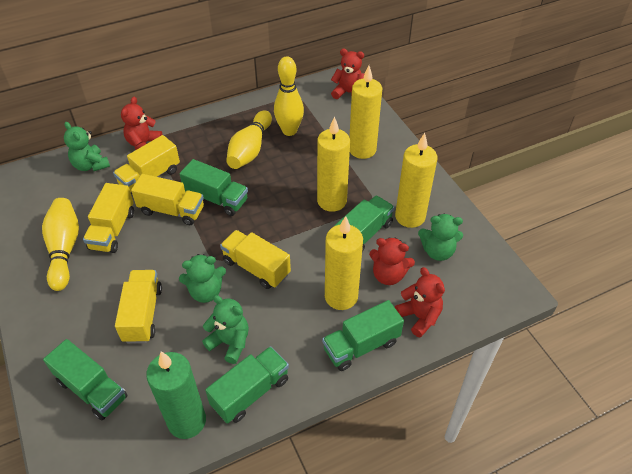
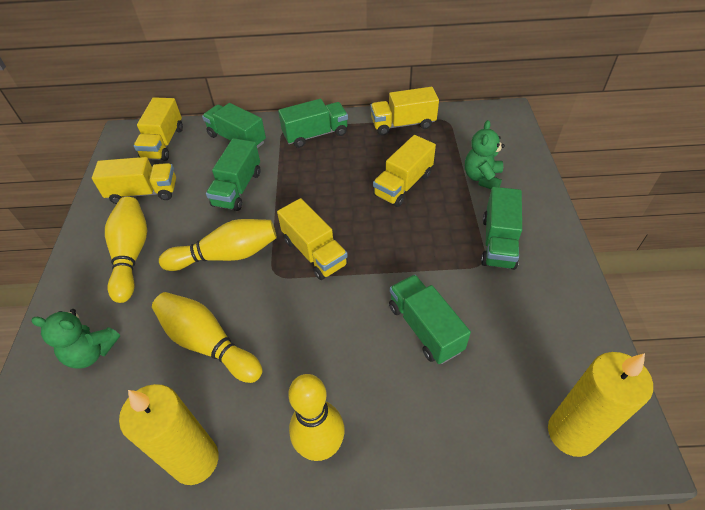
green candle: [146,352,206,439] = 1 -> none = 0
green teddy bear: [64,122,110,171] [179,254,226,303] [202,295,249,364] [418,214,463,261] = 4 -> [31,309,120,369] [465,120,505,189] = 2
red teddy bear: [121,97,163,150] [331,49,364,99] [369,237,415,285] [395,267,445,338] = 4 -> none = 0
yellow bowling pin: [42,198,79,291] [226,111,272,169] [274,56,304,136] = 3 -> [105,197,147,303] [152,292,262,383] [159,219,277,271] [288,374,345,461] = 4
yellow candle: [317,116,350,212] [325,216,363,310] [349,66,382,159] [395,133,437,228] = 4 -> [119,384,219,485] [548,352,653,457] = 2

